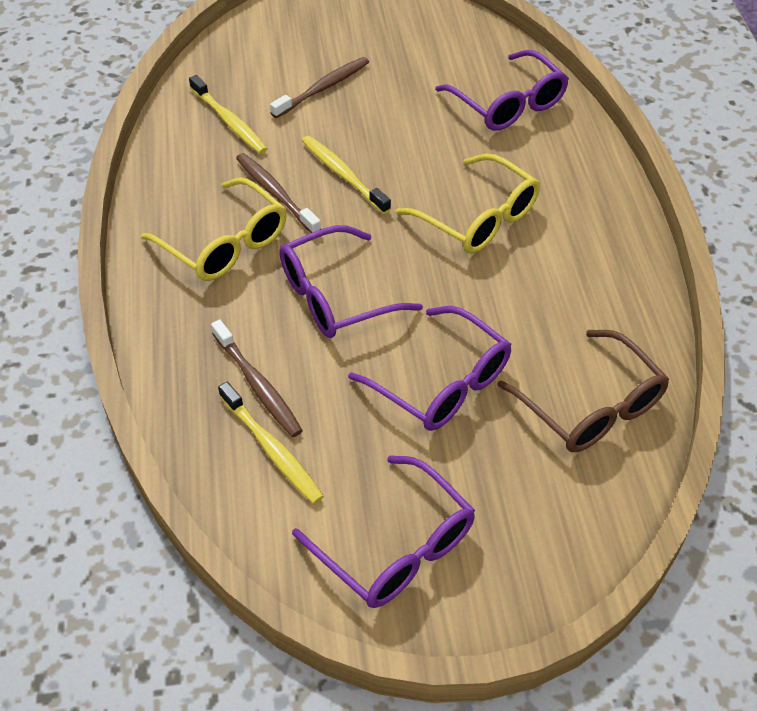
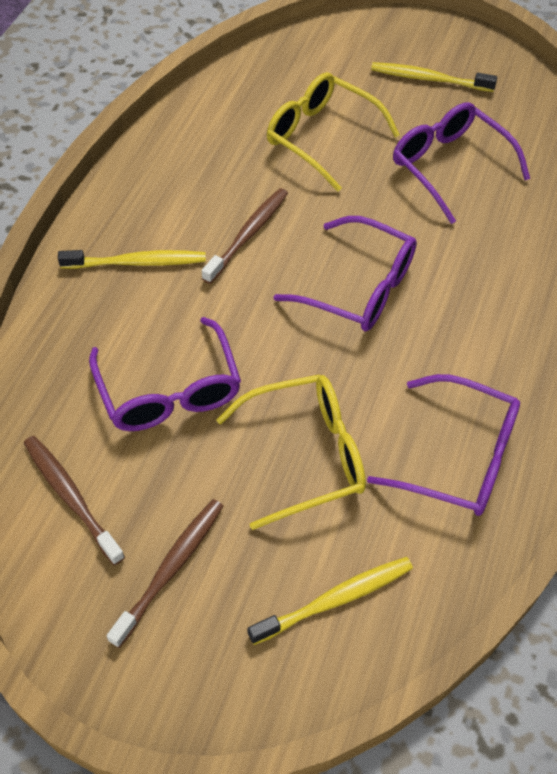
brown glasses: [497,330,669,452] = 1 -> none = 0

